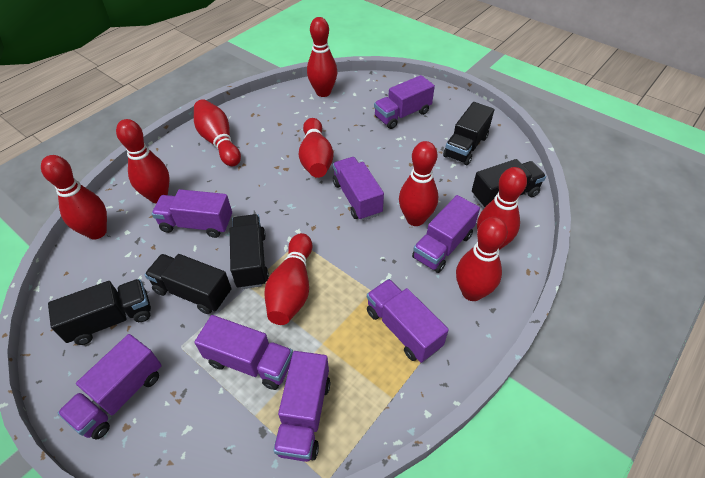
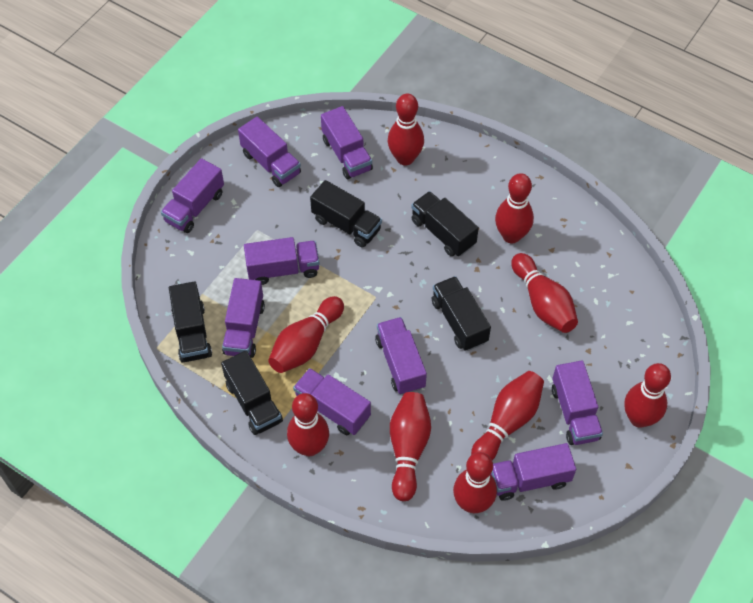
purple truck: [58,334,162,440] [152,189,232,238] [194,315,293,390] [273,351,330,462] [333,157,384,221] [367,279,449,363] [374,75,435,129] [412,195,480,273] = 8 -> [161,158,224,233] [222,278,265,358] [238,117,301,187] [244,237,320,285] [293,368,371,435] [321,106,373,179] [375,317,427,395] [491,443,576,501] [552,361,603,445] = 9

